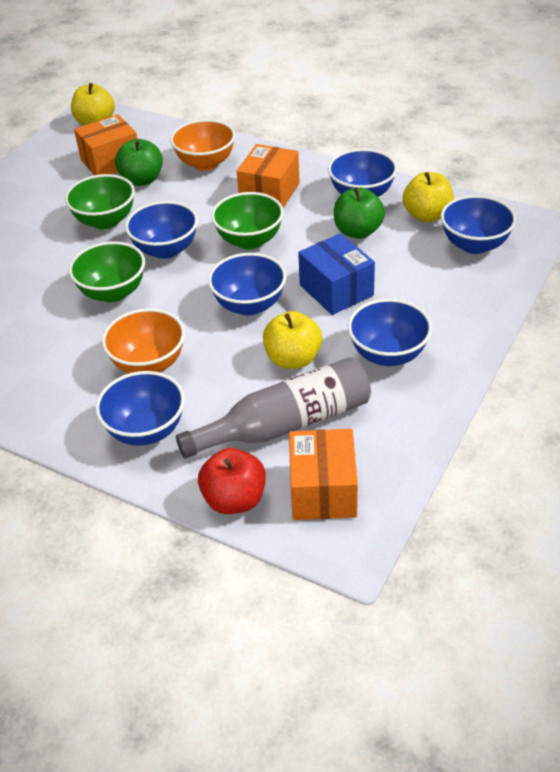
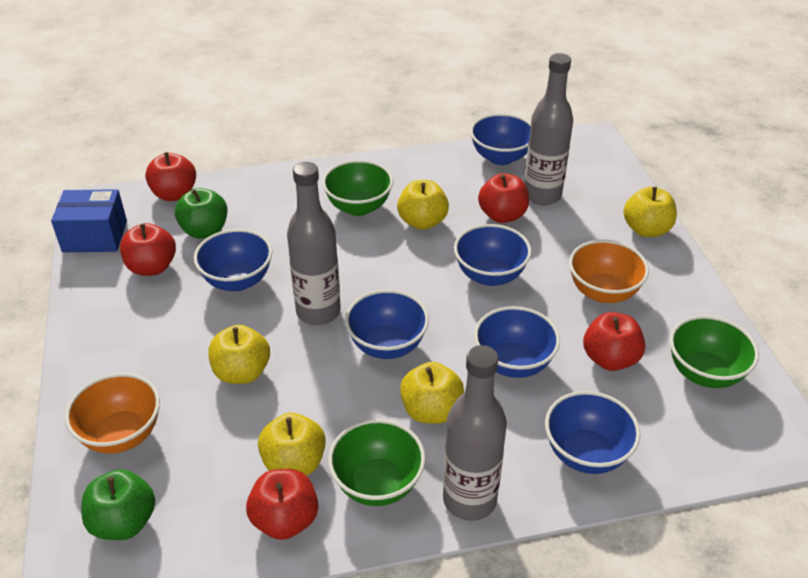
grey bottle: [176,357,371,458] = 1 -> [287,162,341,325] [443,345,507,521] [524,53,573,205] = 3
orange box: [74,114,137,175] [236,144,300,208] [289,429,358,520] = 3 -> none = 0
red apple: [198,448,266,514] = 1 -> [120,223,176,276] [145,152,196,201] [246,469,318,540] [478,173,529,223] [583,312,645,371] = 5
yellow apple: [71,83,115,125] [263,311,322,369] [403,172,454,222] = 3 -> [208,325,270,384] [258,413,326,476] [397,180,449,230] [400,362,464,424] [623,187,677,237] = 5

